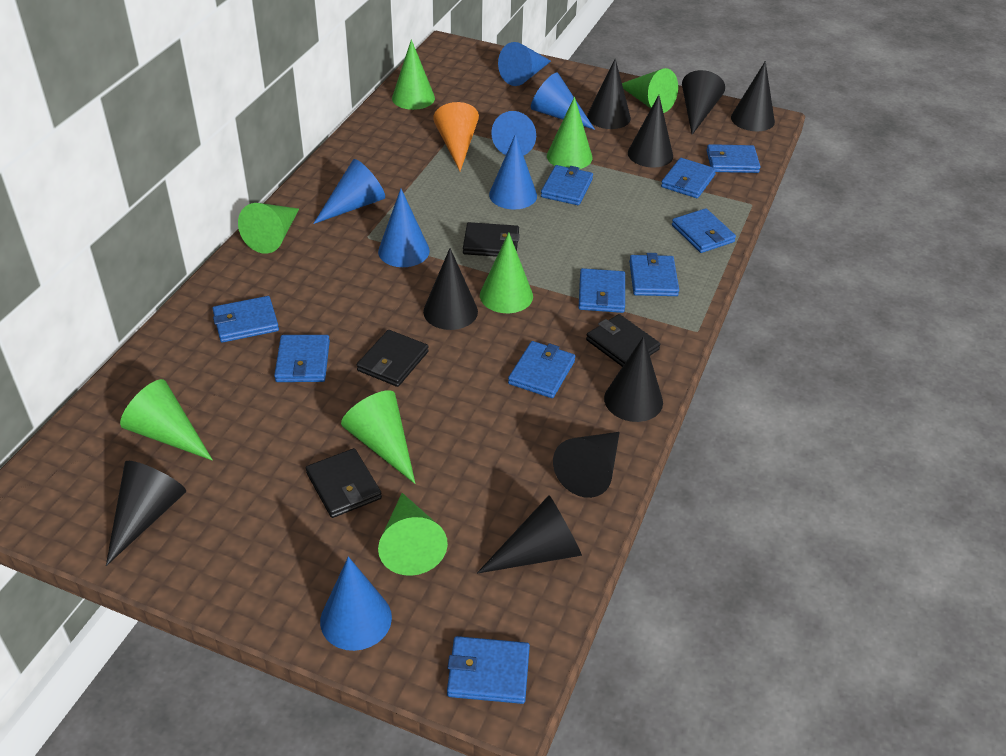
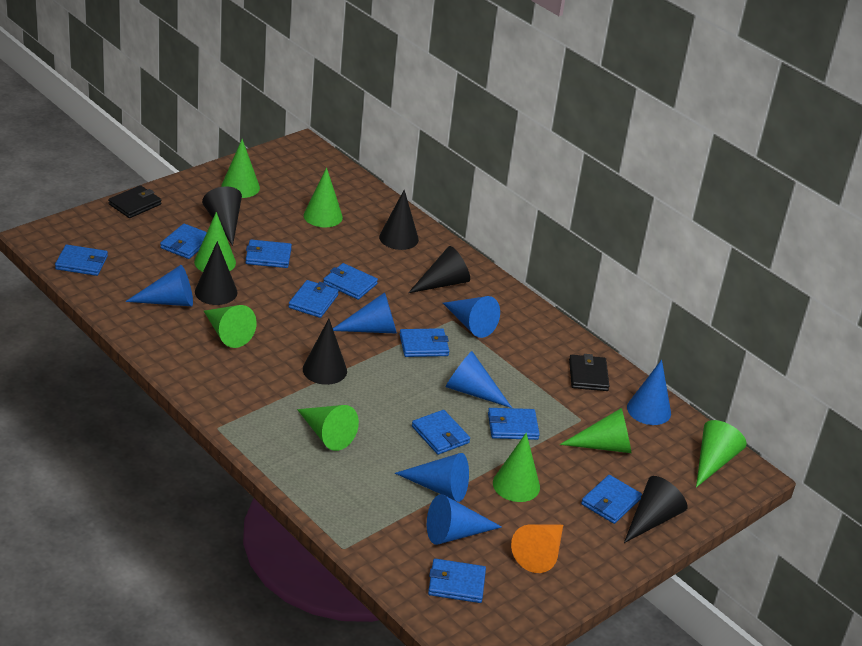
black cone: [106,461,186,566] [423,248,478,330] [477,495,582,574] [553,432,620,498] [587,59,631,129] [604,336,663,422] [628,95,673,168] [682,70,725,135] [731,61,775,131] = 9 -> [195,241,237,305] [202,186,242,246] [303,319,347,385] [379,190,419,250] [408,246,470,293] [624,476,687,543] = 6
black wallet: [306,448,382,518] [357,330,429,387] [463,222,520,257] [586,314,660,367] = 4 -> [108,185,162,218] [569,354,609,391] = 2

